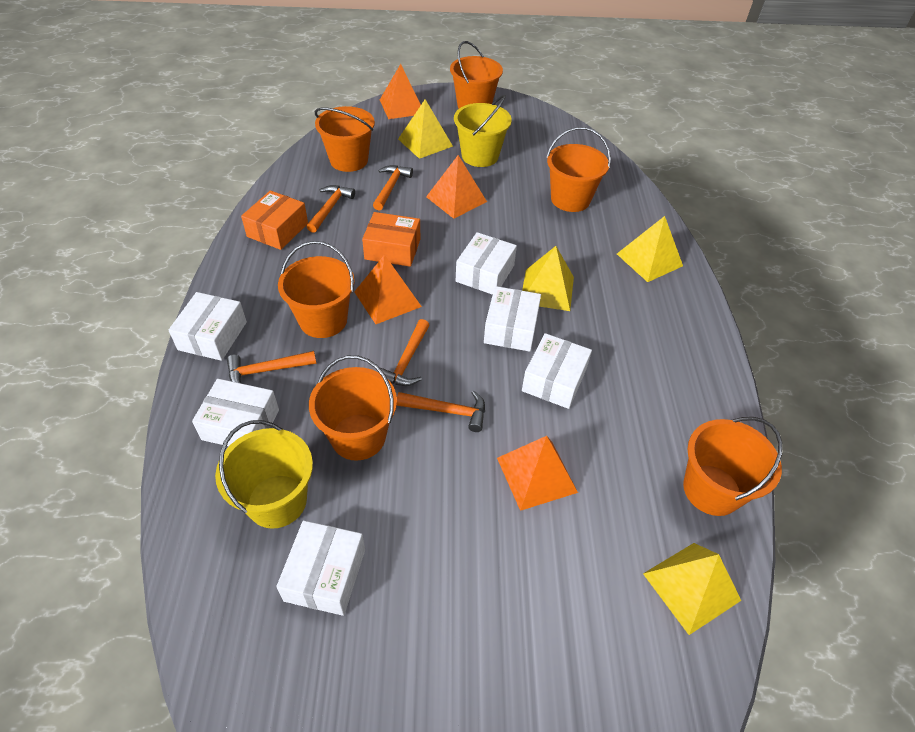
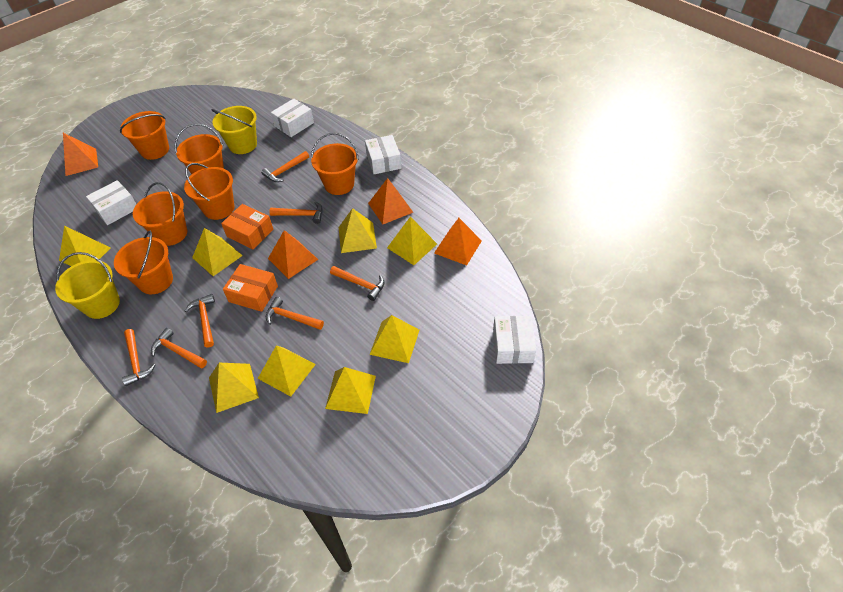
orange hammer: [227,351,316,384] [307,185,355,233] [373,165,413,211] [377,319,430,386] [397,391,485,432] = 5 -> [122,329,155,386] [151,328,207,369] [185,294,215,348] [261,151,309,182] [266,297,324,330] [269,201,323,224] [330,266,385,301] = 7
white box: [168,292,247,361] [192,379,279,446] [276,520,365,616] [456,232,517,295] [484,286,541,352] [522,333,592,409] = 6 -> [86,180,136,225] [271,99,314,137] [365,135,401,174] [493,316,536,364] = 4
yellow pyramid: [398,99,453,159] [522,246,574,311] [617,216,683,282] [643,543,741,635] = 4 -> [59,226,111,266] [192,228,243,276] [209,363,259,413] [258,346,316,397] [325,367,376,414] [339,208,377,253] [369,315,419,363] [387,217,437,265] = 8

